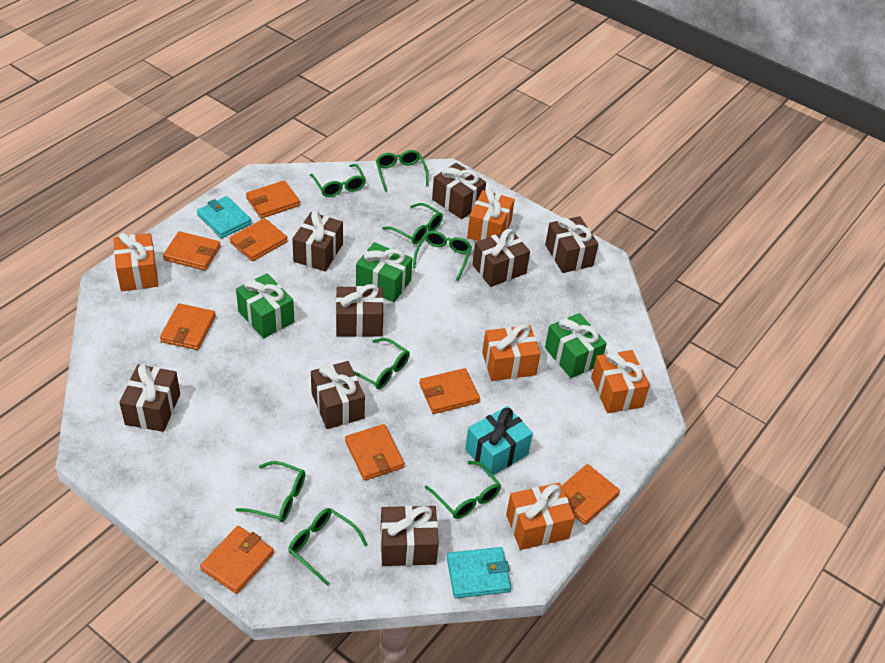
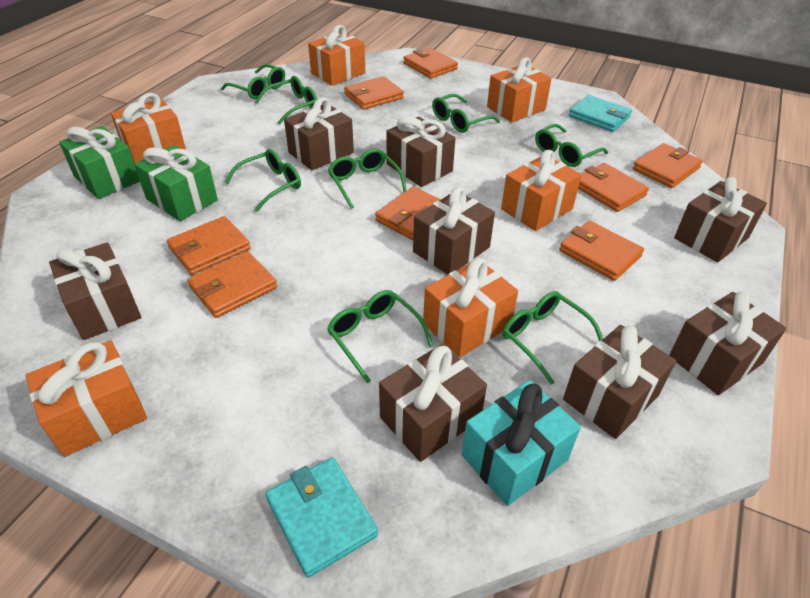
green gift: [236,273,294,338] [356,242,413,302] [545,313,607,378] = 3 -> [59,126,140,199] [134,145,218,221] = 2
orange gift: [113,233,158,291] [467,188,515,241] [482,324,541,381] [506,483,575,550] [591,350,650,413] = 5 -> [25,340,147,457] [111,93,186,163] [308,25,365,86] [423,258,518,358] [487,58,552,122] [501,150,581,231] = 6

